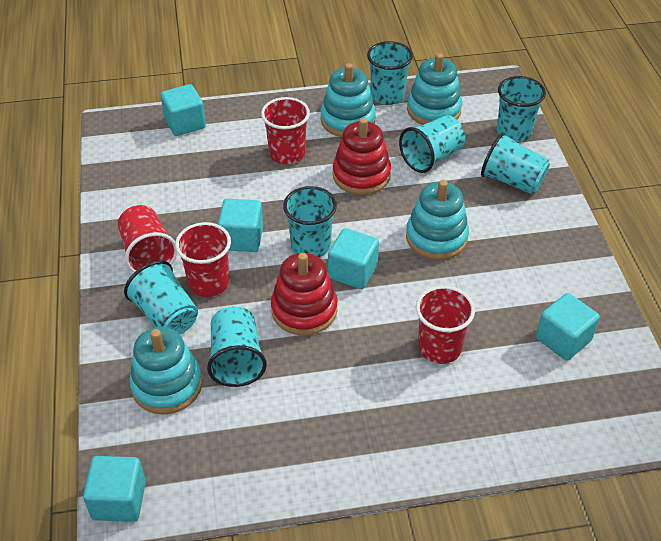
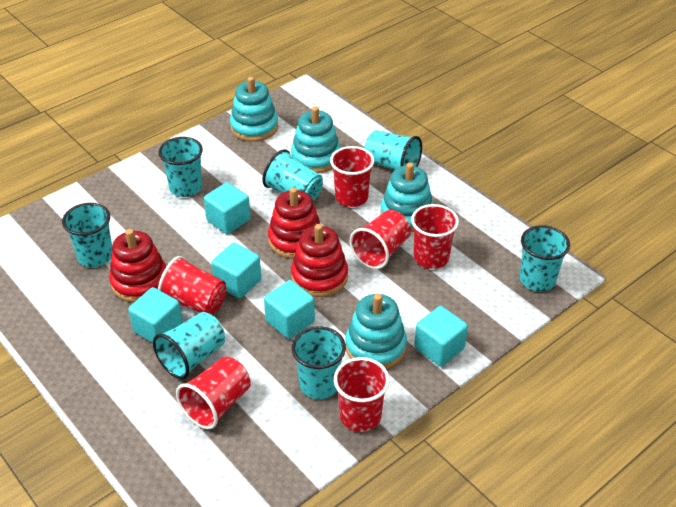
red cup: [118,205,177,272] [175,222,231,297] [261,97,310,164] [416,286,475,364] = 4 -> [158,256,227,315] [176,356,250,429] [330,146,375,207] [334,357,390,432] [350,210,411,269] [411,204,459,269] = 6
red stacking toy: [271,253,338,336] [333,118,391,195] = 2 -> [109,229,166,302] [268,187,320,259] [291,224,348,297] = 3

